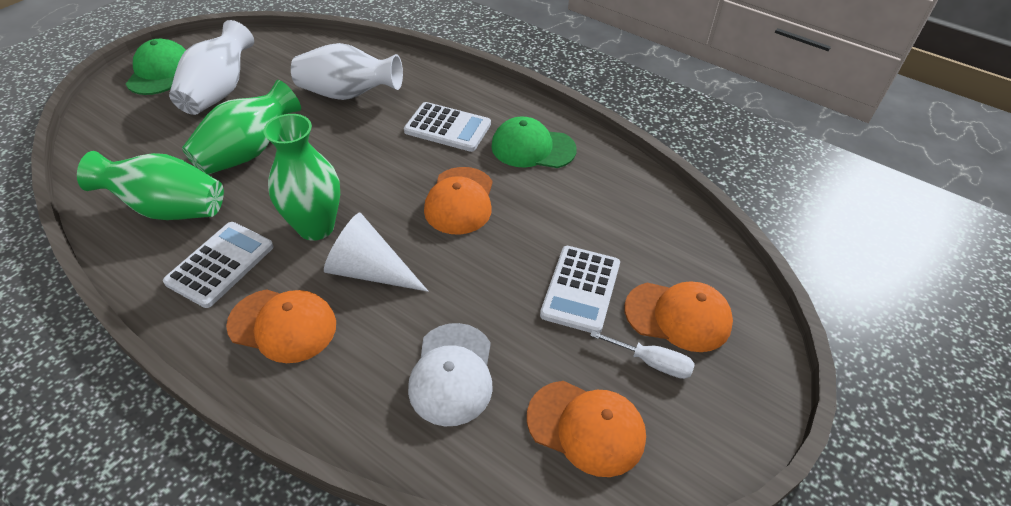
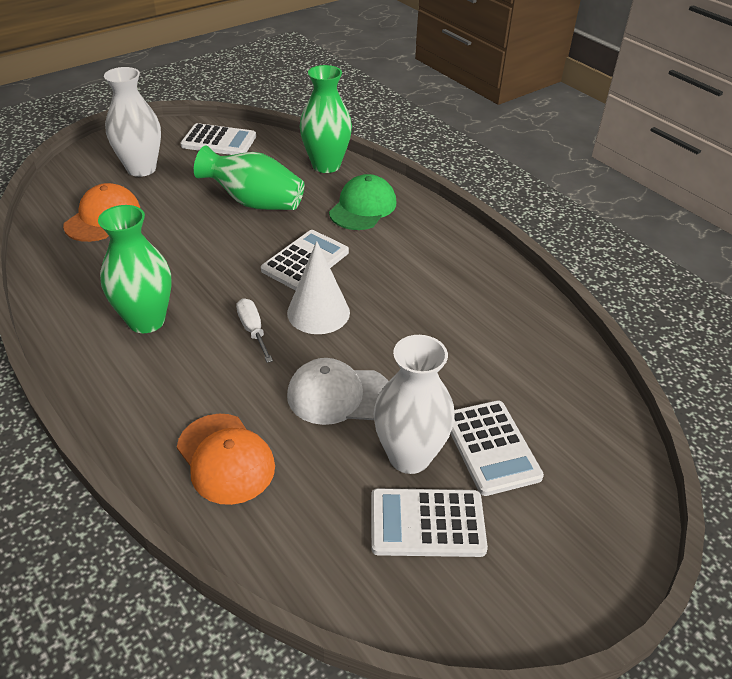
green cap: [126,39,186,95] [491,117,577,168] = 2 -> [329,174,396,230] = 1
orange cap: [226,289,336,363] [424,167,493,234] [527,381,646,477] [624,282,733,352] = 4 -> [63,183,140,242] [177,414,275,505] = 2
white calculator: [163,222,274,308] [404,102,491,152] [540,246,620,333] = 3 -> [180,123,256,155] [261,230,349,291] [371,488,488,557] [450,400,544,496] = 4

